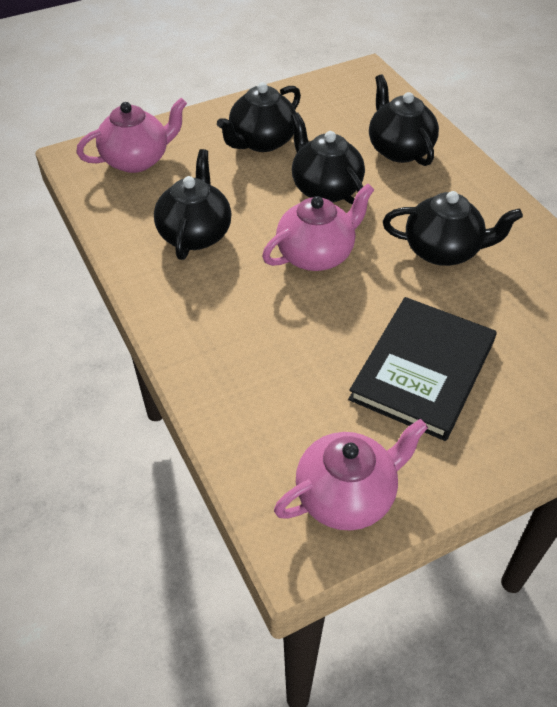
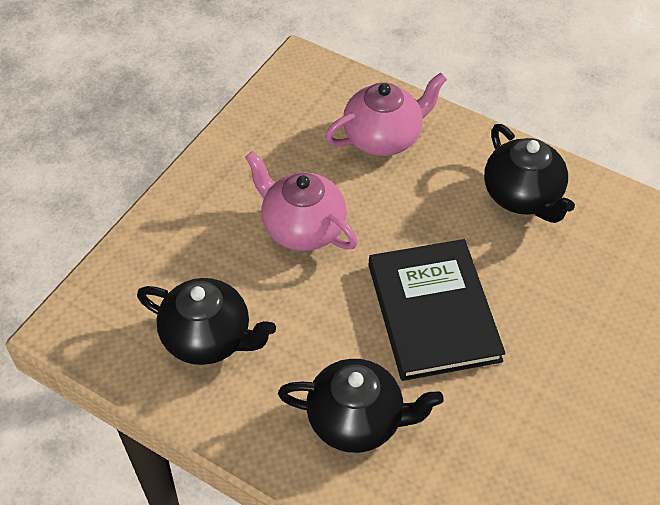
black teapot: [154,149,232,260] [217,82,301,152] [291,113,365,204] [369,74,439,166] [383,191,523,266] = 5 -> [137,278,276,365] [278,359,444,453] [484,124,575,223] = 3
pink teapot: [76,98,187,173] [262,183,374,271] [274,419,428,531] = 3 -> [245,151,358,251] [325,73,447,156] = 2

